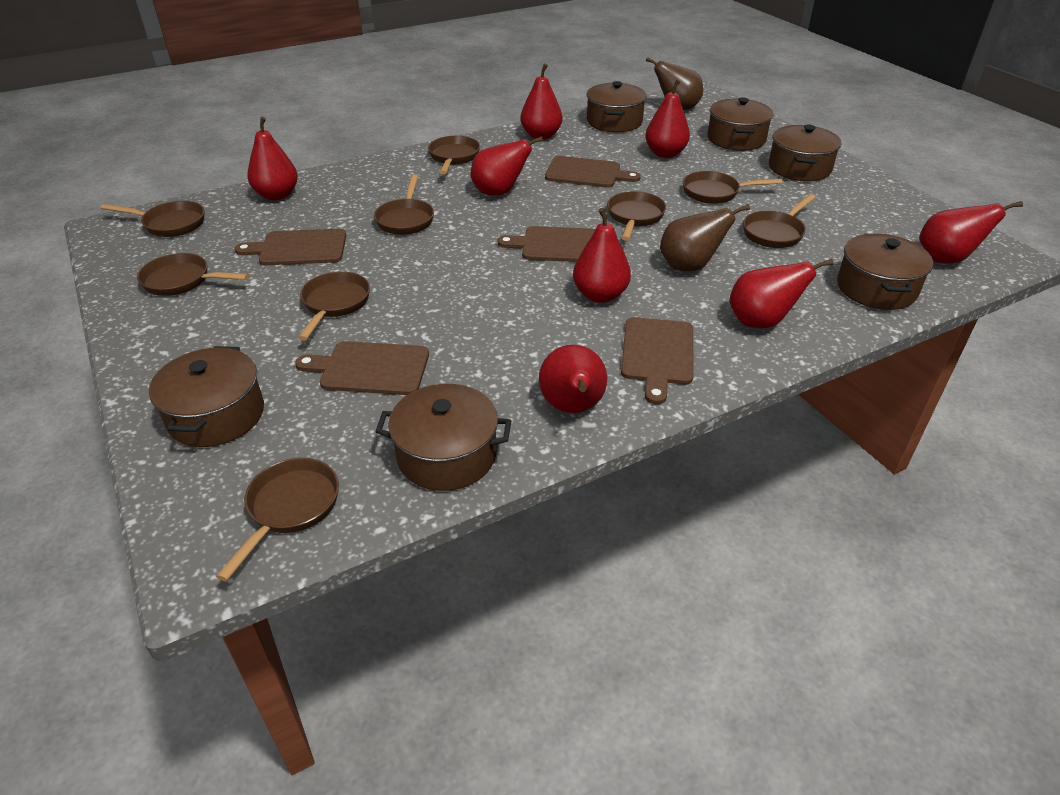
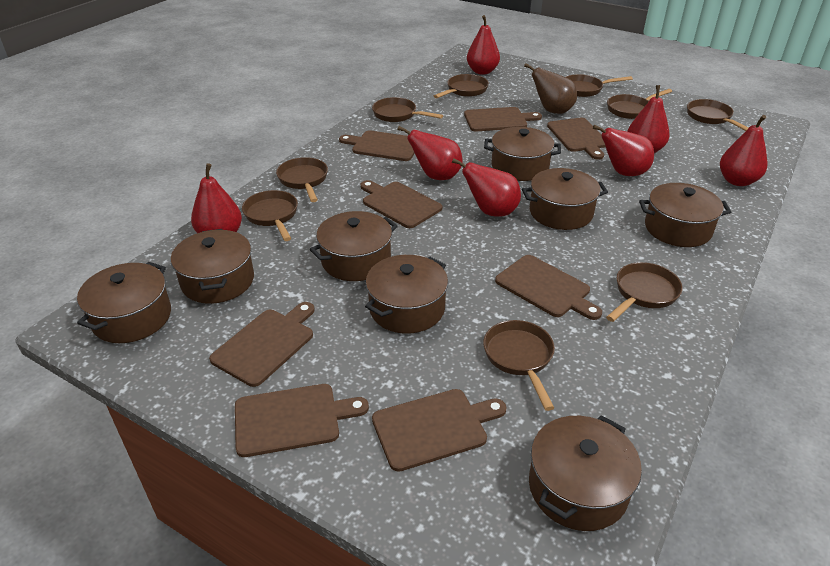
brown cutting board: [235,229,346,265] [295,341,429,395] [497,226,595,262] [545,156,641,188] [621,317,694,404] = 5 -> [209,302,315,387] [235,384,369,457] [339,130,415,161] [360,180,442,228] [372,389,507,472] [464,107,542,132] [495,255,602,320] [547,118,606,160] = 8
brown pear: [646,57,703,110] [660,204,750,271] = 2 -> [524,63,577,114] = 1
brown pot: [149,346,264,447] [375,384,511,491] [586,81,647,132] [707,97,774,151] [769,125,842,181] [837,234,933,310] = 6 -> [77,262,171,343] [171,229,254,304] [310,211,398,281] [365,255,448,334] [484,127,561,181] [522,168,608,230] [529,415,642,531] [639,183,731,247] = 8
red pear: [247,117,298,200] [471,136,543,196] [520,63,562,140] [539,345,607,413] [573,208,631,303] [645,79,690,158] [729,259,833,328] [919,201,1023,263] = 8 -> [191,163,242,233] [397,126,463,180] [452,158,521,217] [467,15,500,75] [593,125,654,176] [627,85,670,153] [720,115,767,186] = 7

